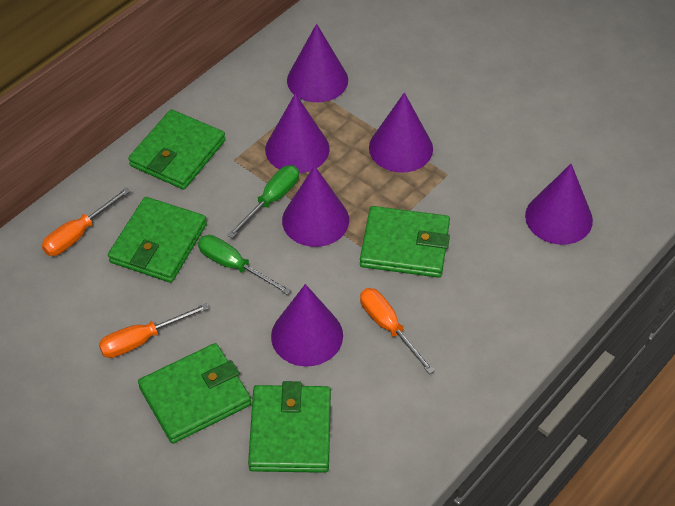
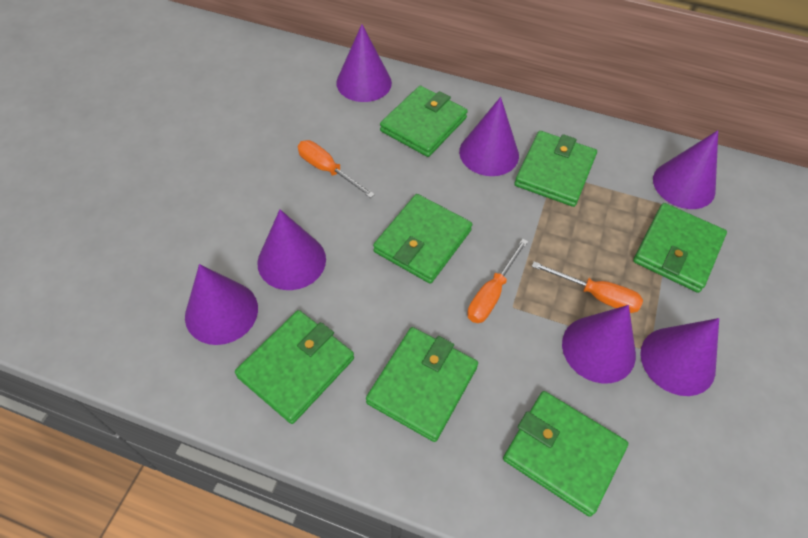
green screwdriver: [198,235,291,295] [227,165,299,238] = 2 -> none = 0
green wallet: [108,197,207,283] [128,109,226,190] [138,343,251,444] [248,381,331,473] [360,206,450,278] = 5 -> [235,310,354,424] [366,327,478,442] [373,194,472,284] [380,86,468,157] [503,391,628,517] [514,131,597,207] [633,203,727,293] = 7
purple cone: [265,93,330,173] [271,284,343,367] [282,166,349,247] [287,24,348,102] [369,93,433,173] [525,164,593,245] = 6 -> [185,264,258,345] [257,209,326,290] [336,24,392,102] [459,97,519,176] [562,305,636,384] [640,318,719,396] [653,130,718,209] = 7

